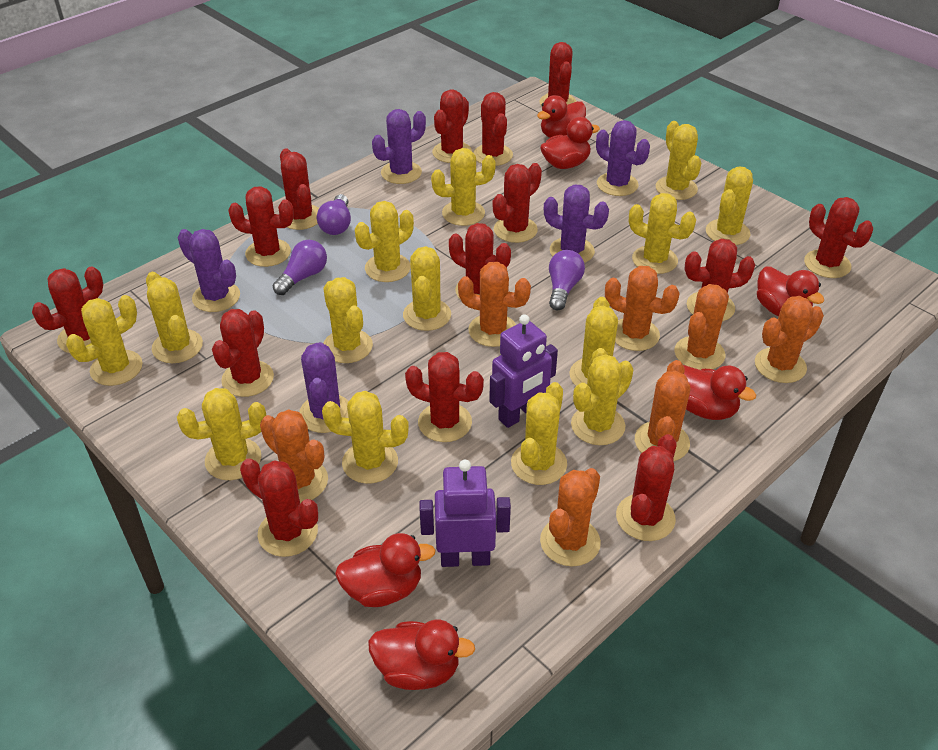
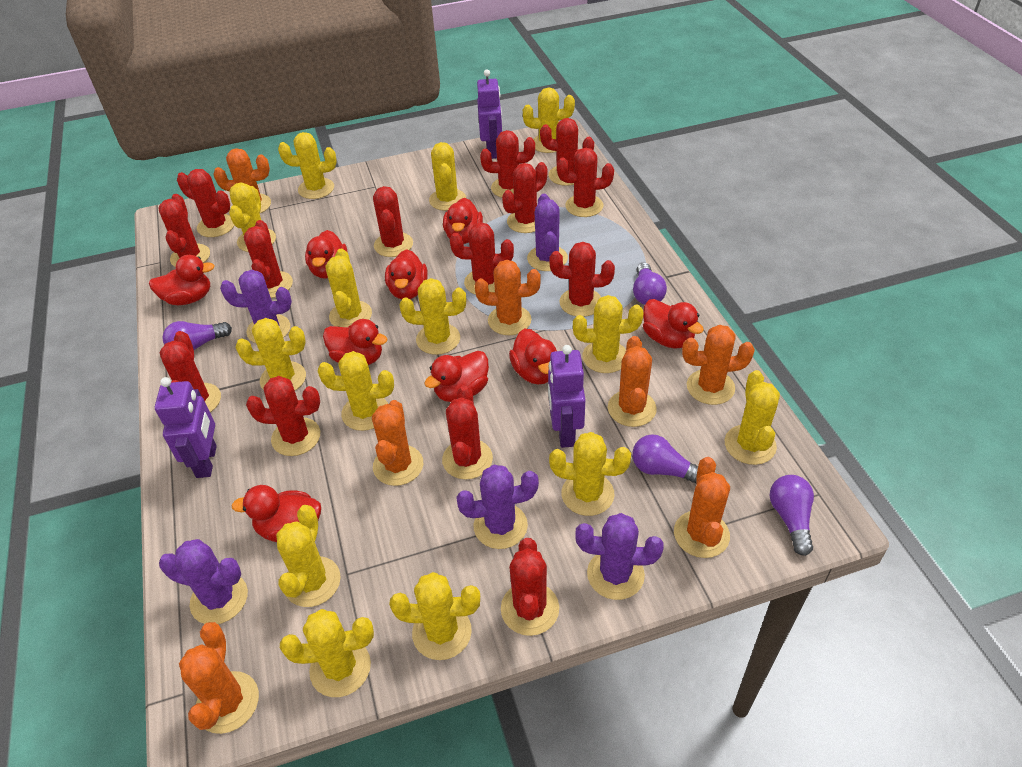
purple light bulb: [273,240,327,295] [317,194,351,235] [549,250,585,310] = 3 -> [162,321,232,350] [632,434,698,484] [633,262,667,305] [770,475,814,556] = 4
purple robot: [419,460,511,567] [489,314,558,428] = 2 -> [155,377,217,478] [477,69,502,159] [548,345,585,448] = 3
red duck: [335,533,436,607] [368,620,475,690] [537,95,586,138] [540,117,600,169] [683,365,756,420] [757,266,824,316] = 6 -> [149,255,215,305] [232,485,321,542] [305,230,347,279] [323,319,387,365] [385,249,428,299] [424,351,489,402] [443,198,483,244] [509,329,557,384] [643,299,704,348] = 9

